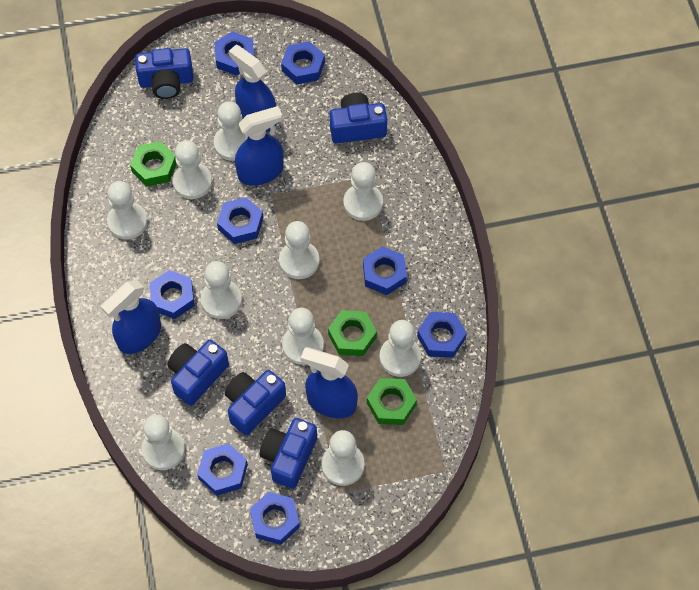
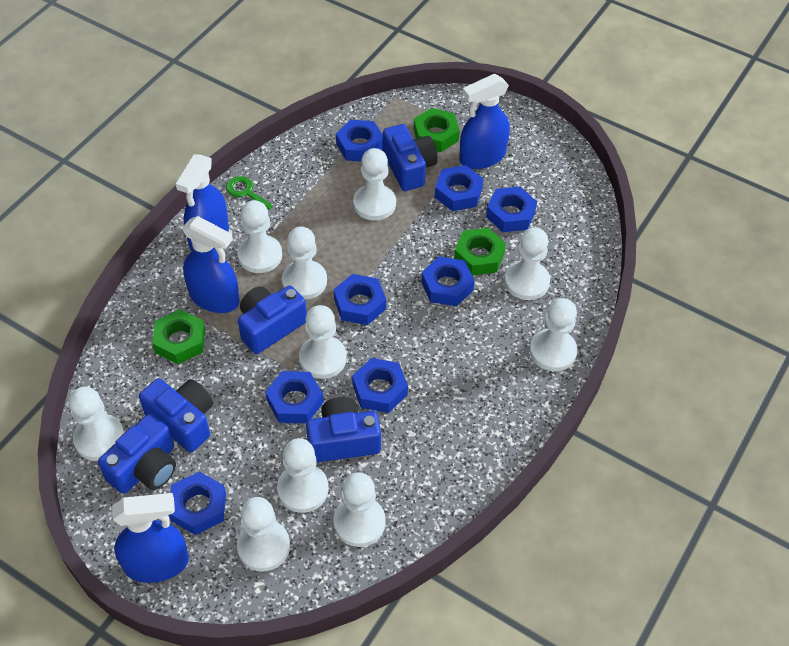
green key: none = 0 -> [226,176,273,210] = 1

